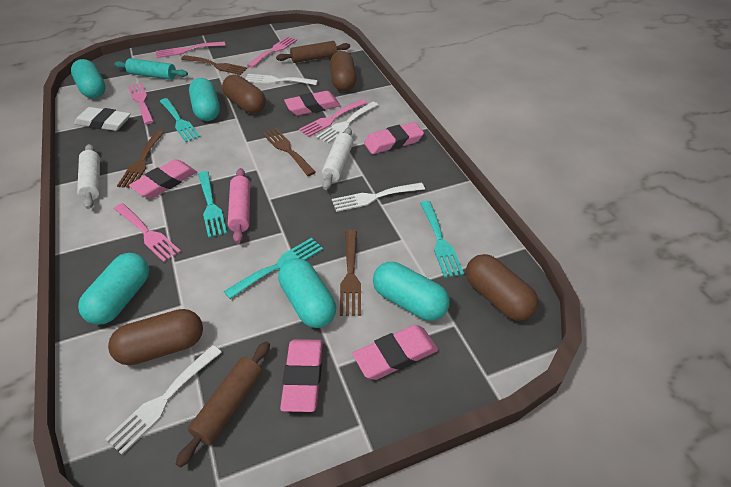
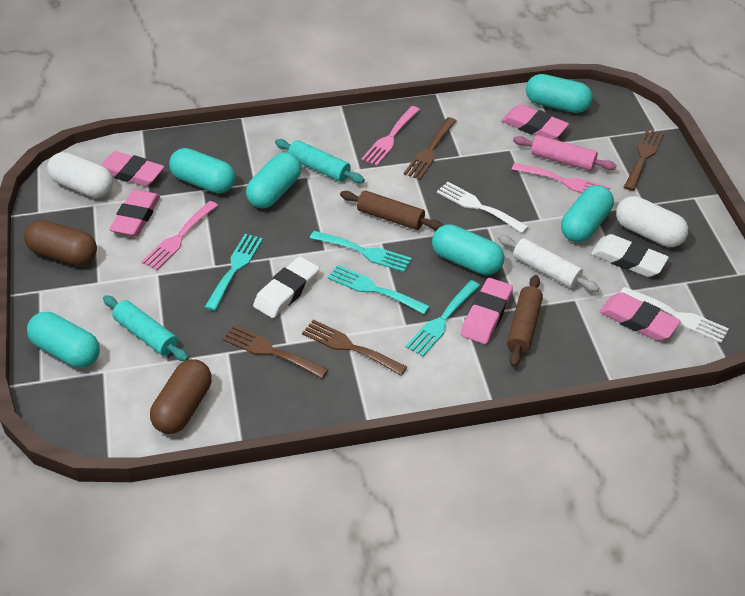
brown capsule: [108,309,203,365] [222,74,266,114] [330,51,356,91] [466,254,538,321] = 4 -> [24,220,97,266] [150,359,212,434] = 2
pink fork: [114,203,181,262] [128,83,154,124] [156,42,225,58] [247,36,297,68] [299,99,367,137] = 5 -> [141,201,218,270] [362,106,420,166] [512,163,611,193] = 3
turquoise capsule: [71,59,106,98] [78,253,149,325] [189,78,220,121] [278,258,336,328] [373,262,450,321] = 5 -> [27,312,100,368] [169,148,235,194] [246,152,301,208] [432,224,504,275] [526,74,593,113] [561,185,614,242] = 6
turquoise rolling pin: [114,58,188,80] = 1 -> [103,295,189,361] [275,139,365,183] = 2
white capsule: none = 0 -> [47,152,113,198] [616,196,688,247] = 2
white eraser: [74,107,131,131] = 1 -> [253,256,319,318] [591,234,669,277] = 2
white fork: [106,345,222,455] [245,74,318,85] [316,101,378,143] [332,183,425,212] = 4 -> [437,182,528,233] [620,287,729,343] = 2
white rolling pin: [77,144,100,209] [322,128,353,190] = 2 -> [498,235,599,292] = 1

